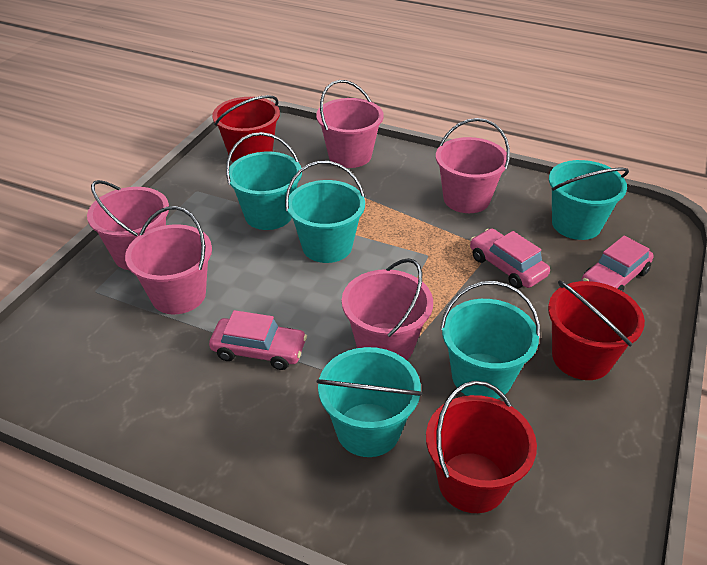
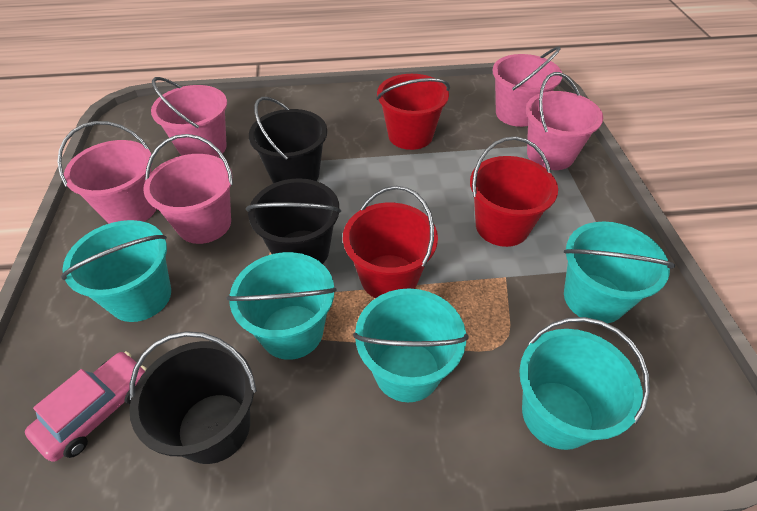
black bucket: none = 0 -> [129,331,257,464] [246,178,341,264] [249,97,327,183] = 3
pink car: [209,310,307,370] [470,229,550,289] [581,236,654,291] = 3 -> [25,351,147,462] = 1

